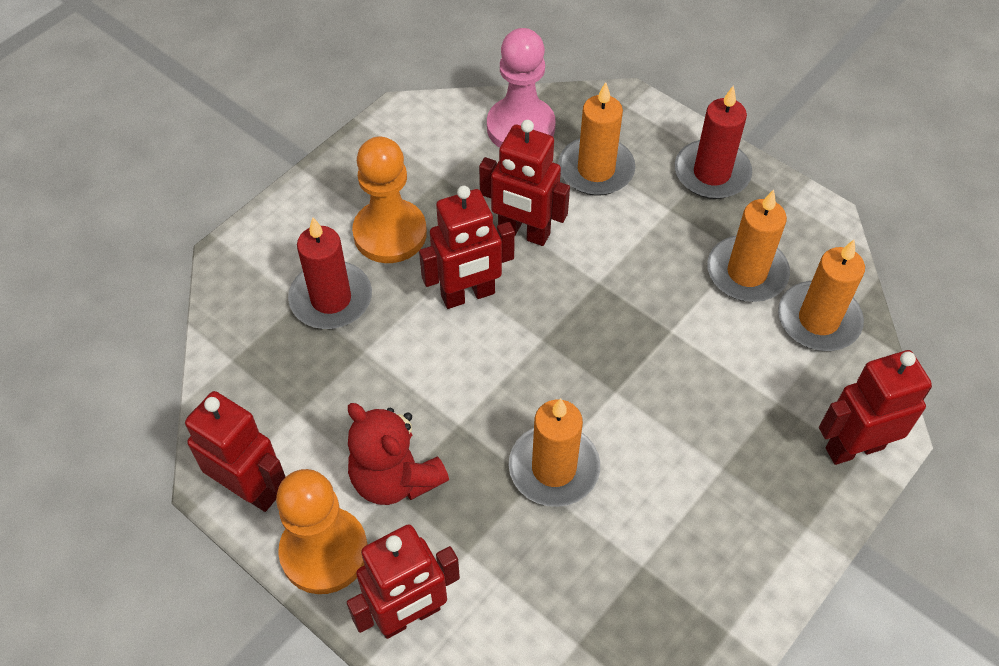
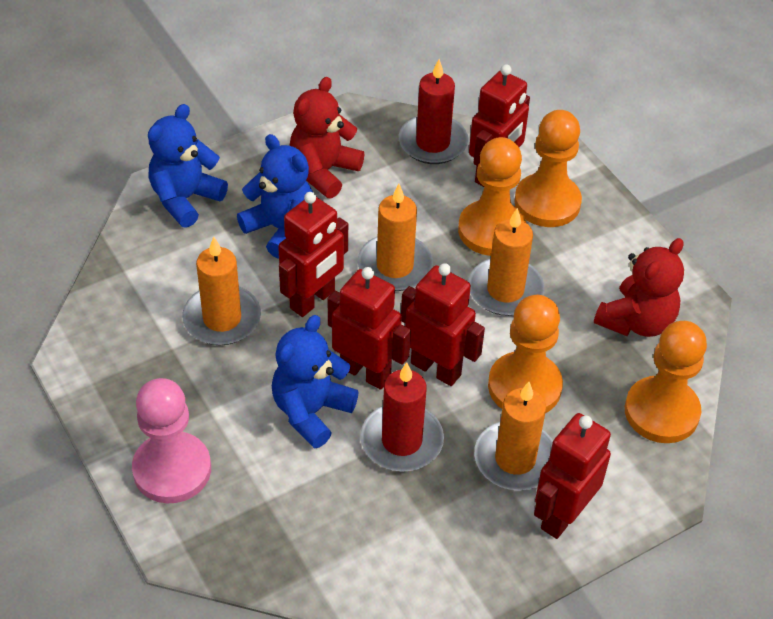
blue teddy bear: none = 0 -> [148,104,228,228] [237,134,313,259] [272,315,359,448] = 3
orange pawn: [276,469,368,594] [352,137,427,263] = 2 -> [458,137,526,256] [488,295,563,413] [514,110,582,227] [625,321,707,443] = 4
red teddy bear: [348,403,449,505] = 1 -> [289,77,364,198] [594,238,684,337] = 2

